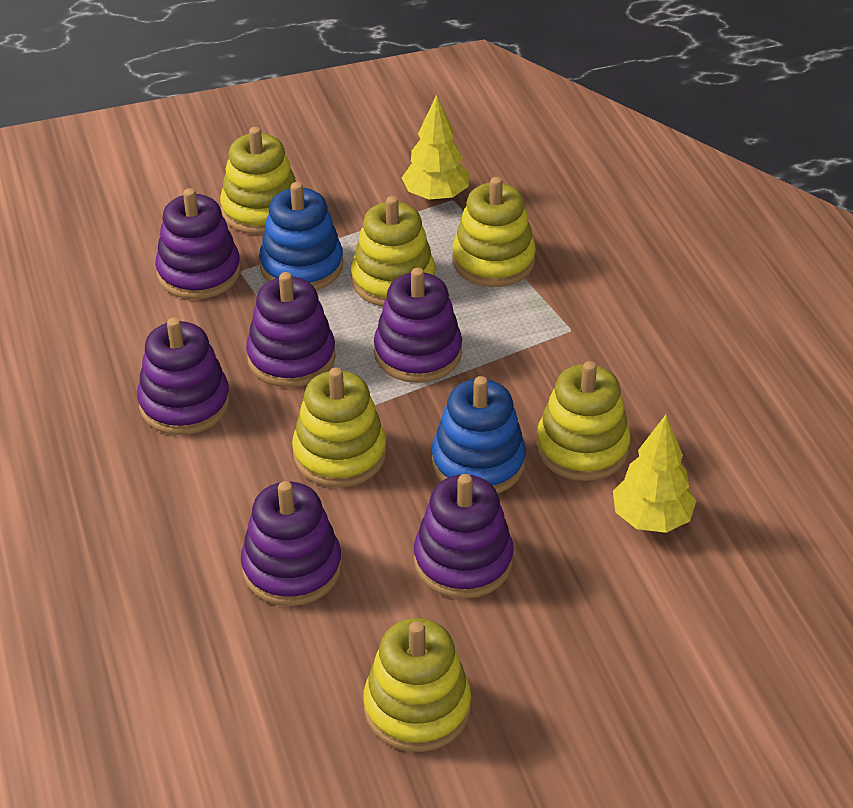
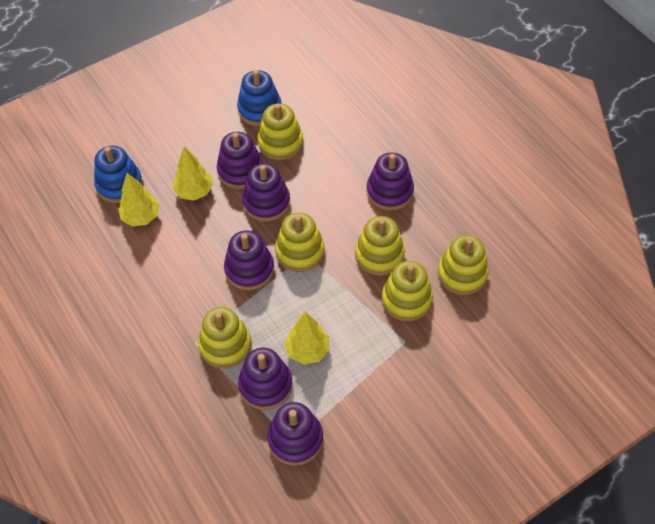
yellow tree: [402,94,469,202] [613,415,696,533] = 2 -> [118,173,160,226] [173,146,213,201] [285,312,330,365] = 3

